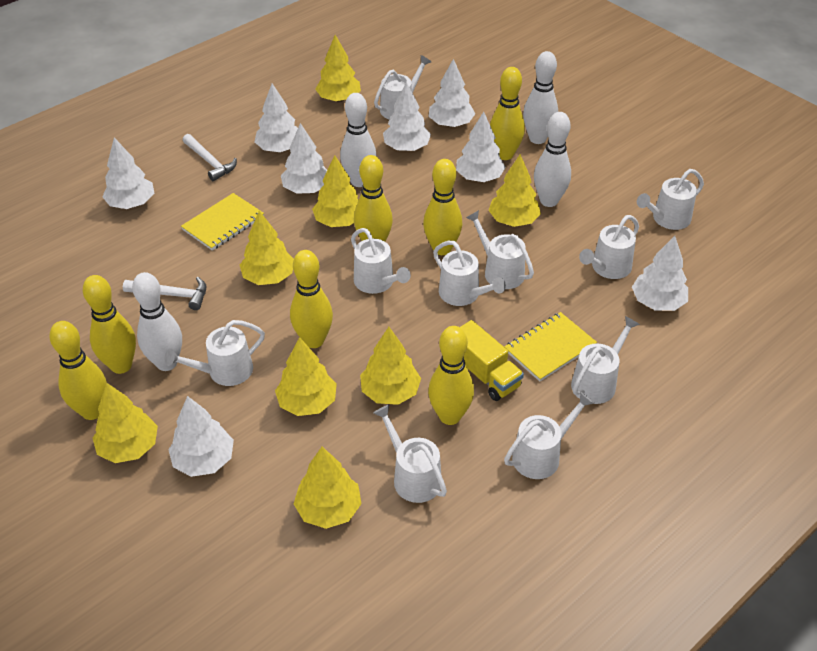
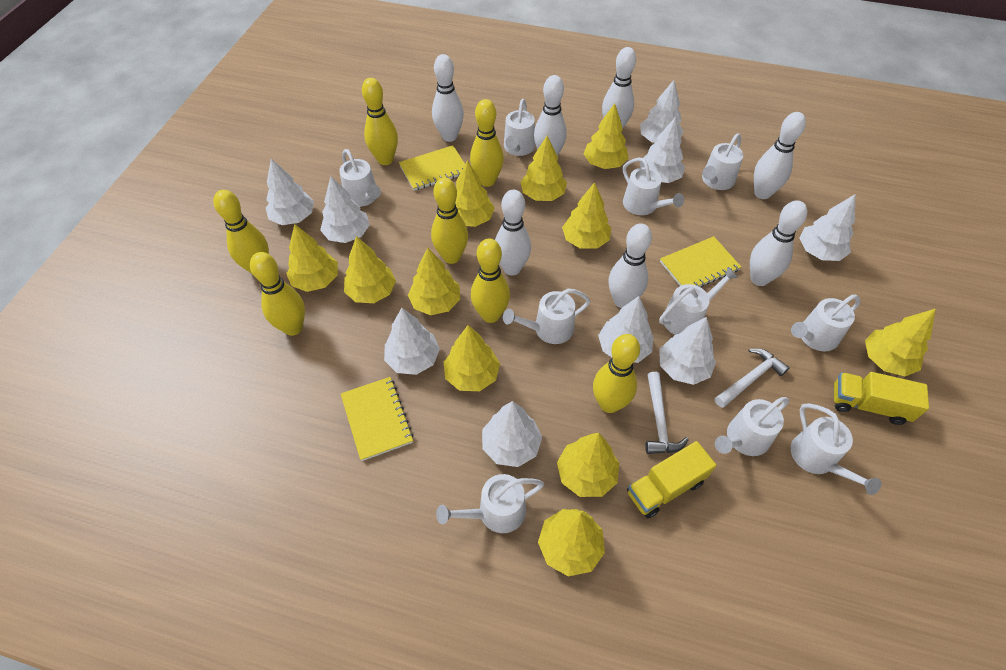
white bowling pin: [132,272,182,371] [340,93,377,187] [523,51,558,144] [534,112,571,207] = 4 -> [432,54,464,142] [495,190,531,276] [534,75,567,156] [602,47,636,128] [609,223,652,308] [750,200,807,286] [754,112,806,199] = 7
white tree: [102,138,154,209] [168,396,234,477] [254,84,298,152] [281,123,327,194] [383,82,431,151] [429,59,475,127] [456,112,506,182] [632,236,688,311] = 8 -> [266,159,314,225] [320,176,370,243] [384,308,440,375] [482,401,542,467] [598,296,654,363] [639,117,685,183] [640,80,684,143] [659,317,716,385] [799,195,855,261] = 9
yellow notebook: [181,193,264,251] [504,312,597,382] = 2 -> [341,377,414,461] [399,145,465,191] [660,236,741,287] = 3
yellow tree: [93,383,158,463] [240,211,294,285] [275,337,337,416] [294,447,362,529] [312,155,359,227] [315,35,361,102] [360,327,421,405] [488,154,541,227] = 8 -> [286,224,338,292] [344,236,396,303] [408,248,460,315] [444,325,500,391] [455,160,494,227] [520,136,567,201] [538,509,605,577] [557,433,619,497] [562,182,611,249] [584,104,629,169] [865,309,936,376] = 11
yellow truck: [460,320,524,401] = 1 -> [627,441,716,518] [834,372,929,425] = 2

